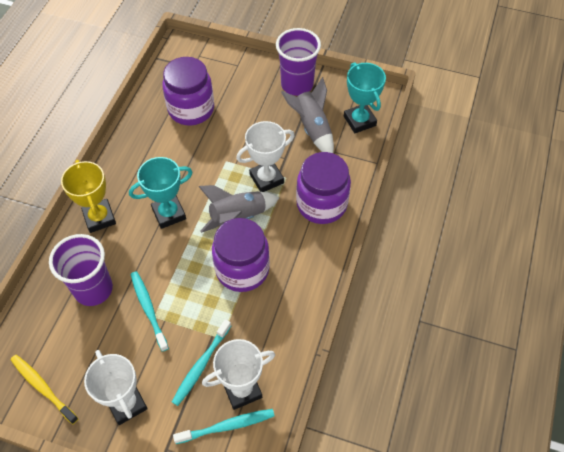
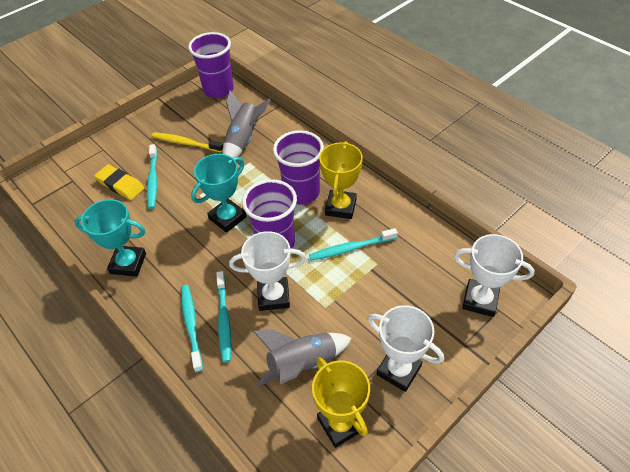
purple cup: [49,234,113,306] [276,28,321,96] = 2 -> [188,32,234,98] [242,179,297,249] [273,130,324,205] = 3
purple jar: [162,57,214,126] [212,218,270,292] [296,152,351,224] = 3 -> none = 0
turquoise toothbrush: [131,271,169,352] [172,319,231,406] [173,409,275,444] = 3 -> [147,144,158,209] [181,285,203,372] [216,271,231,362] [309,228,398,261] = 4
yellow eraser: none = 0 -> [94,164,144,200] = 1
yellow trophy: [61,160,116,233] = 1 -> [312,357,370,448] [319,141,363,219] = 2

